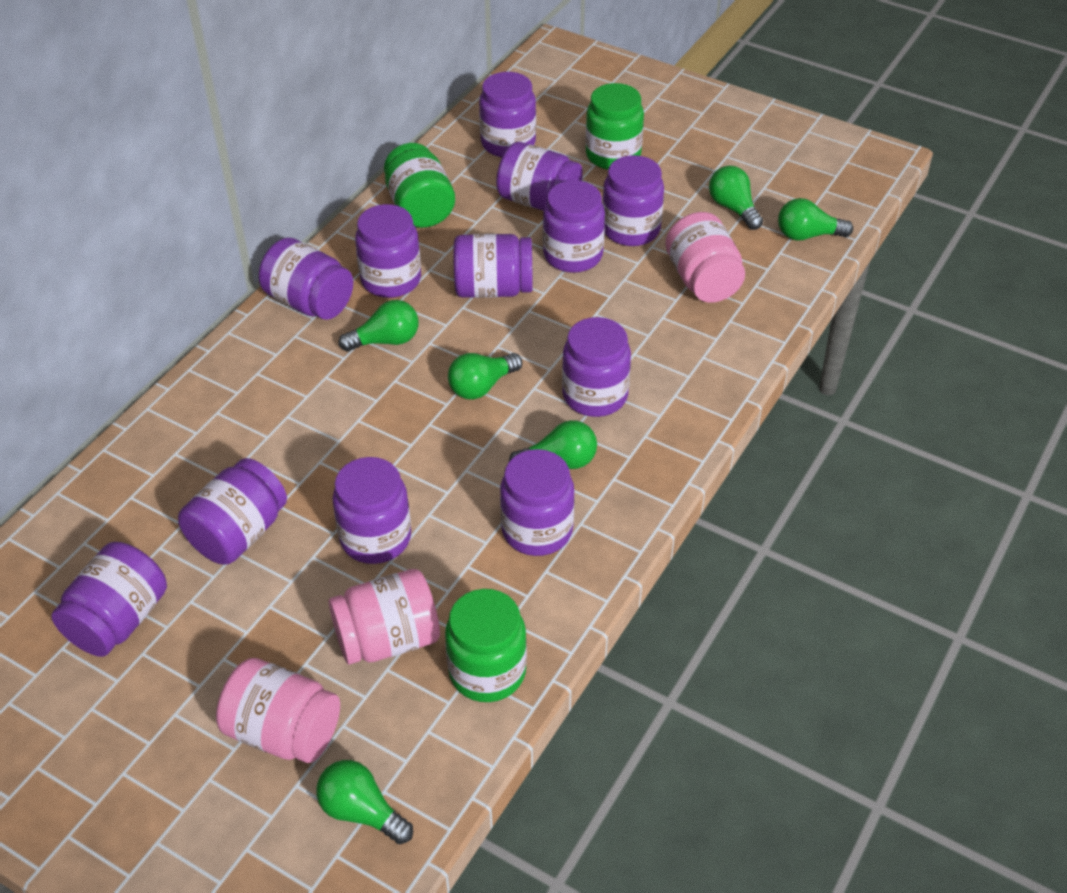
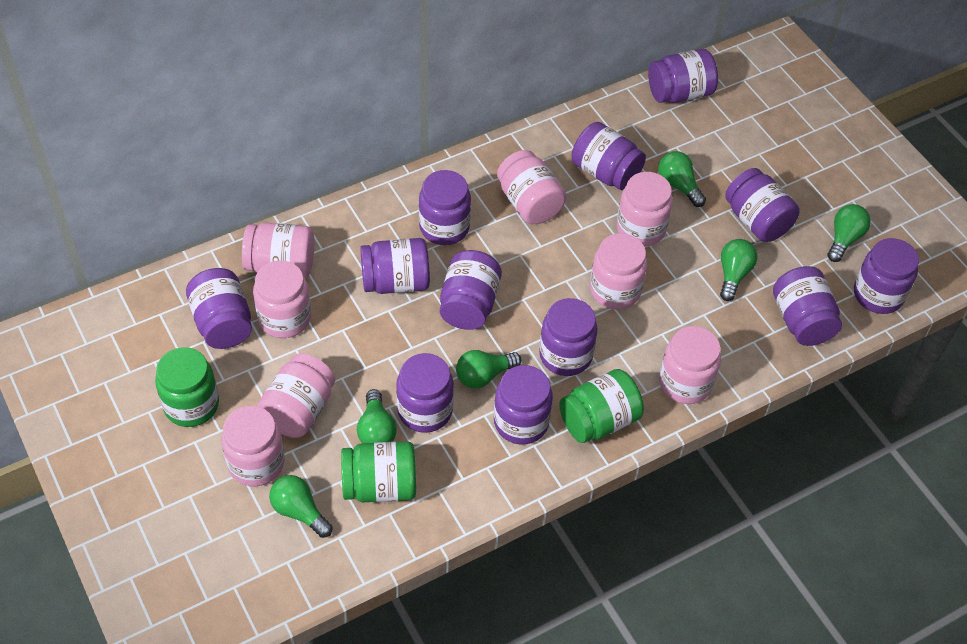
pink jar: [216,658,340,763] [329,569,440,665] [665,212,745,303] = 3 -> [221,406,285,486] [242,222,314,278] [253,261,311,338] [257,353,335,438] [497,150,566,224] [590,233,647,310] [617,172,673,246] [659,326,721,404] = 8

